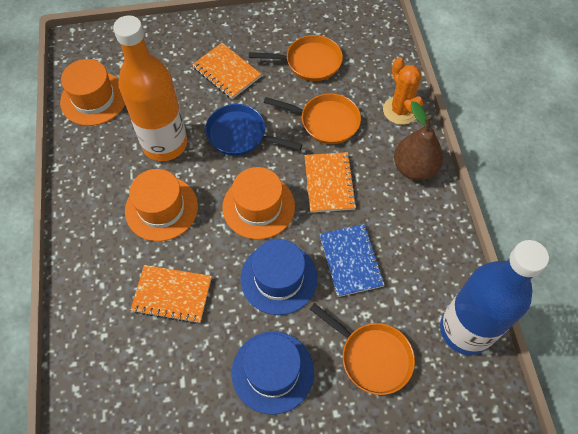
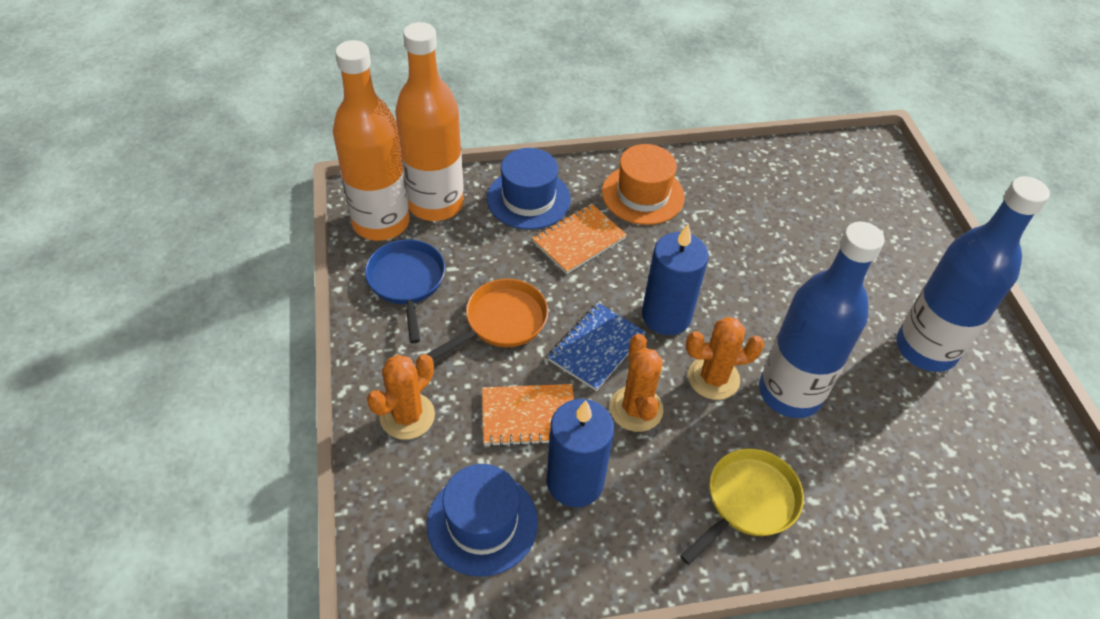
blue bottle: [440,240,549,355] = 1 -> [759,222,884,418] [896,176,1050,372] = 2
blue candle: none = 0 -> [547,399,614,507] [642,224,709,335] = 2
brown pear: [394,101,443,181] = 1 -> none = 0
orange bottle: [113,15,187,161] = 1 -> [333,40,410,241] [395,22,464,221] = 2
orange cactus: [383,57,423,125] = 1 -> [367,354,435,440] [610,334,664,432] [686,317,764,400] = 3
orange hat: [60,59,125,126] [125,169,198,241] [222,167,295,239] = 3 -> [602,144,685,225] = 1
orange notebook: [131,265,212,324] [192,43,262,99] [304,152,357,213] = 3 -> [482,384,574,447] [532,204,627,274] = 2
orange pan: [249,35,343,81] [264,93,361,144] [310,303,415,395] = 3 -> [427,279,548,360] = 1
yellow pan: none = 0 -> [680,448,804,565] = 1

